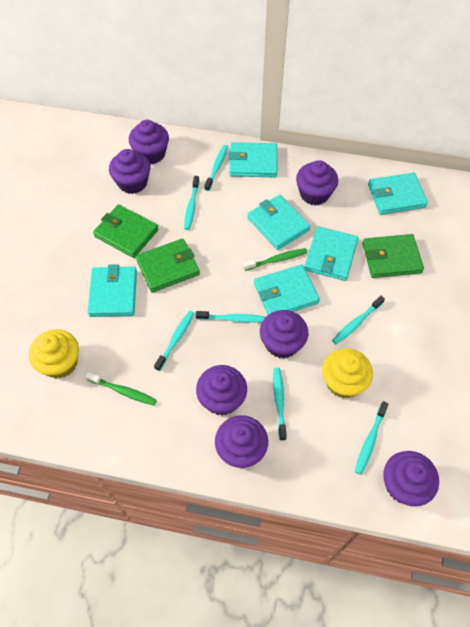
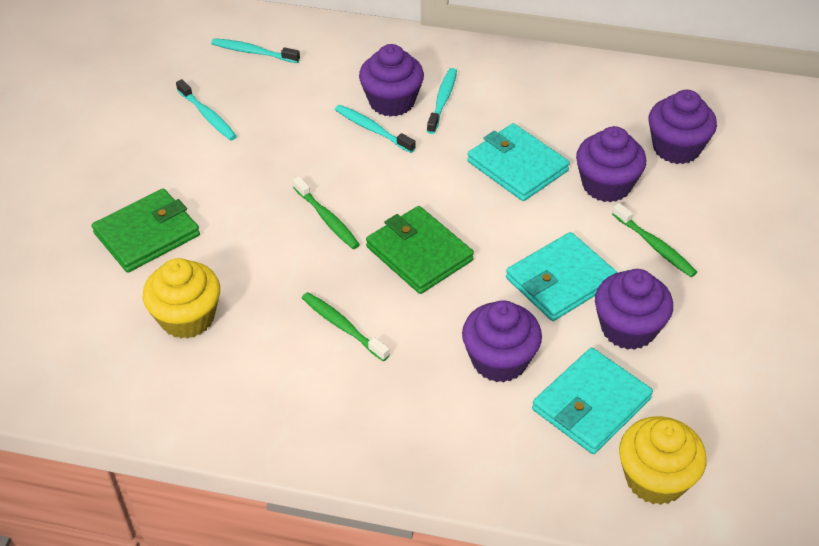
green toothbrush: [85,372,157,406] [243,248,308,271] = 2 -> [293,177,360,249] [302,292,390,361] [612,203,697,277] = 3
green wallet: [93,204,159,258] [136,239,200,293] [363,234,424,278] = 3 -> [92,189,200,273] [366,206,474,294] = 2
purple cupcake: [109,149,150,194] [129,120,169,164] [196,365,247,415] [215,415,268,468] [260,310,308,359] [296,160,338,205] [384,451,439,506] = 7 -> [359,44,424,117] [462,300,542,383] [576,126,646,202] [595,269,673,350] [649,90,717,164] = 5
turquoise toothbrush: [154,311,195,371] [184,176,199,230] [196,311,266,323] [204,145,228,191] [273,368,287,441] [332,296,385,344] [355,401,388,475] = 7 -> [176,79,237,141] [211,38,300,63] [335,105,415,153] [427,68,457,134] = 4
turquoise wallet: [88,264,137,317] [229,142,277,178] [247,195,310,250] [254,264,320,315] [304,226,358,281] [368,173,428,215] = 6 -> [467,123,570,201] [506,232,618,321] [532,348,653,454] = 3

